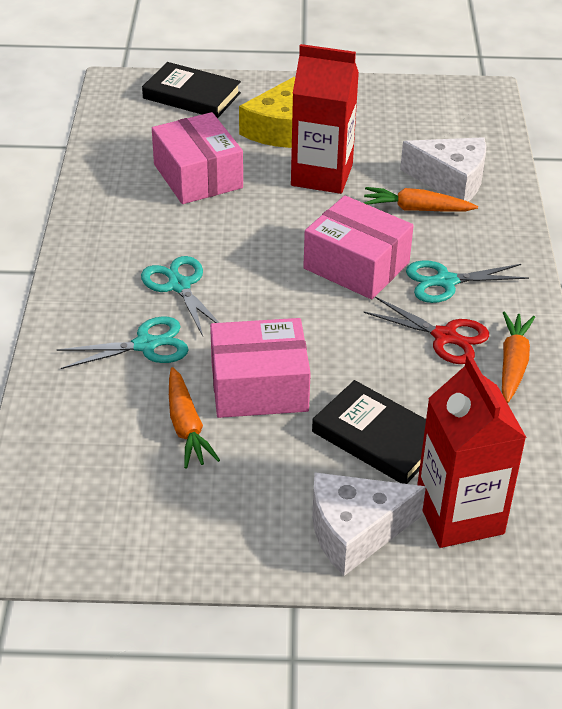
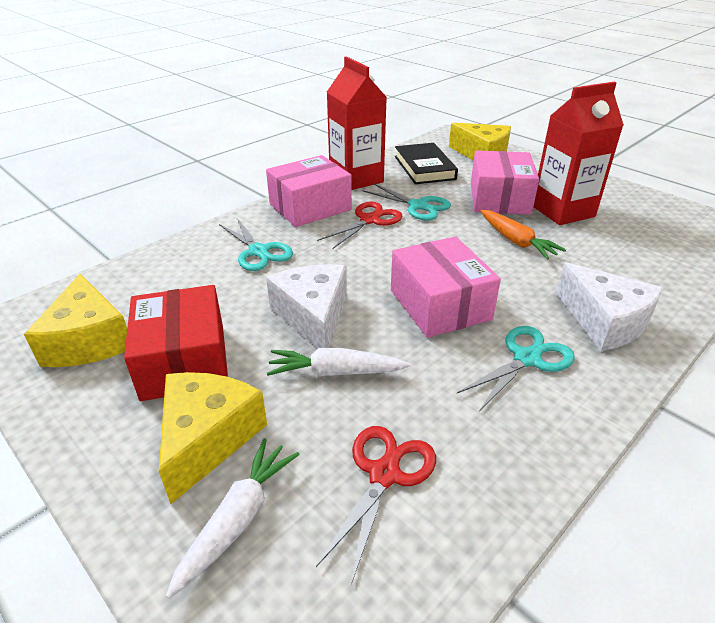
black book: [142,62,241,118] [312,380,426,484] = 2 -> [395,143,458,184] = 1
orange carrot: [169,367,220,469] [364,187,478,212] [502,311,535,403] = 3 -> [480,210,566,259] = 1
red box: none = 0 -> [124,285,228,401] = 1
red scissors: [363,297,489,364] = 1 -> [316,426,436,584] [317,201,403,249] = 2
white carrot: none = 0 -> [166,438,300,599] [267,348,410,376] = 2
yellow cheese: [239,77,295,148] = 1 -> [24,274,127,367] [159,372,267,504] [449,123,511,161] = 3

